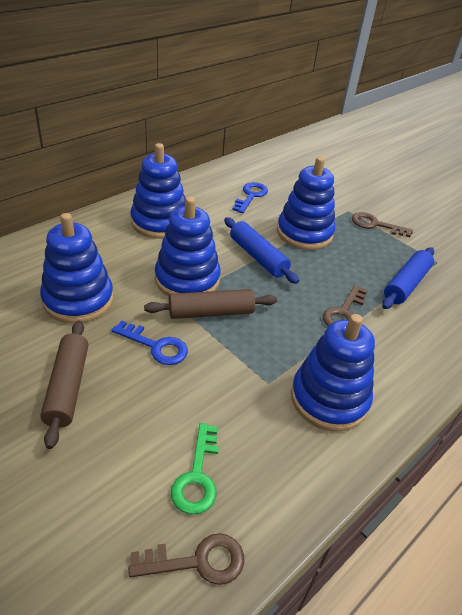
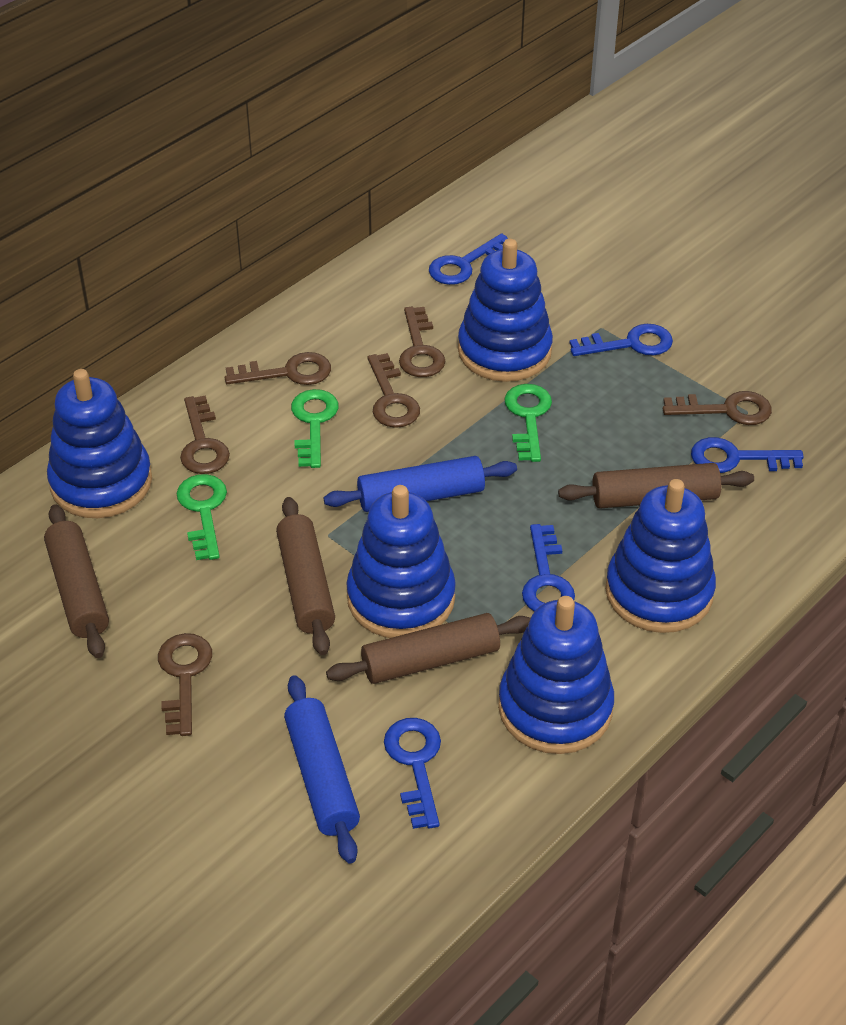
blue key: [112,321,188,365] [233,182,268,213] = 2 -> [384,718,441,829] [429,233,507,285] [522,524,575,612] [570,324,673,356] [691,437,804,473] = 5
brown key: [128,533,244,585] [323,285,368,326] [352,212,413,237] = 3 -> [158,633,212,736] [180,395,230,474] [225,352,331,385] [368,353,420,428] [399,307,445,377] [663,391,772,425] = 6
brown rolling pin: [40,321,88,449] [144,289,277,319] = 2 -> [44,504,109,658] [276,497,335,655] [326,613,530,684] [558,463,754,508] = 4
green key: [171,423,219,514] = 1 -> [176,474,227,560] [291,389,339,468] [504,384,552,462] = 3

